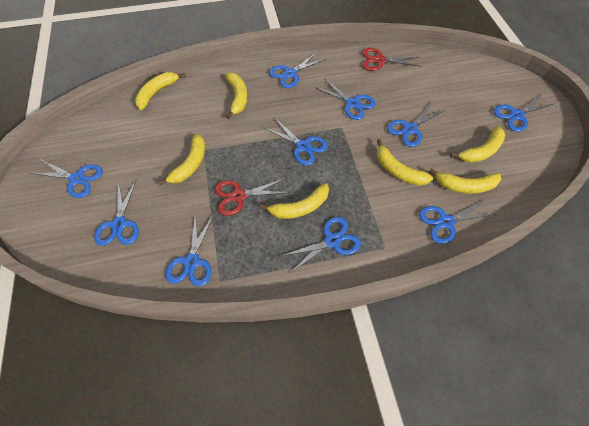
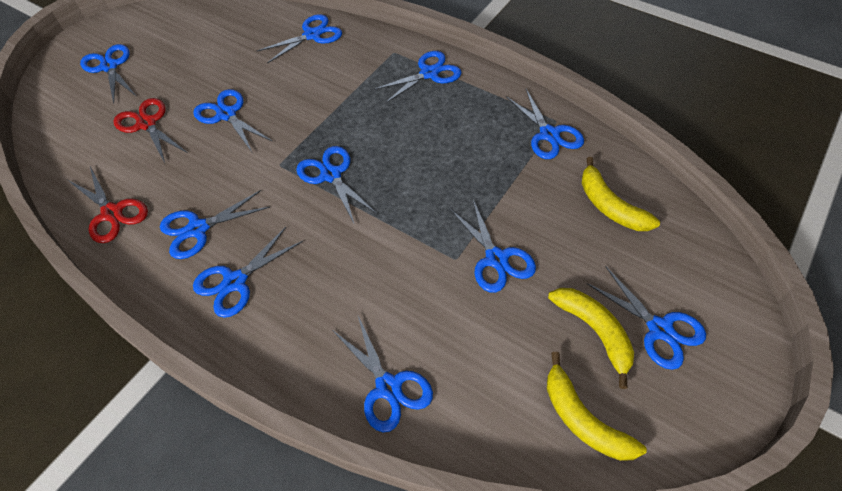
blue scissors: [31,159,103,198] [94,181,139,246] [165,213,214,287] [264,118,328,165] [269,52,326,88] [282,217,361,273] [315,78,376,120] [387,103,445,147] [419,200,497,244] [493,94,555,132] = 10 -> [80,44,137,104] [160,190,270,259] [193,89,273,152] [193,227,303,318] [257,14,342,64] [296,146,377,223] [332,316,433,432] [372,51,461,104] [449,200,536,293] [506,89,584,159] [587,266,706,370] = 11
yellow banana: [135,72,186,110] [158,134,205,185] [225,72,247,119] [260,183,329,219] [376,139,433,186] [429,168,501,194] [450,126,505,163] = 7 -> [547,352,647,461] [548,288,634,389] [582,157,660,231] = 3

